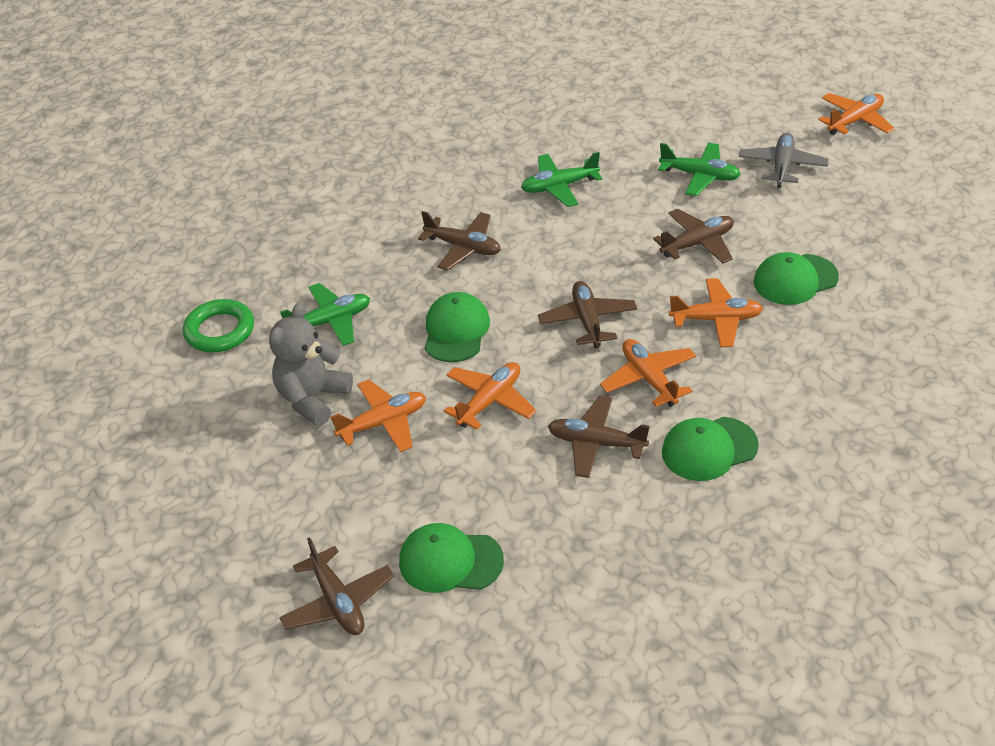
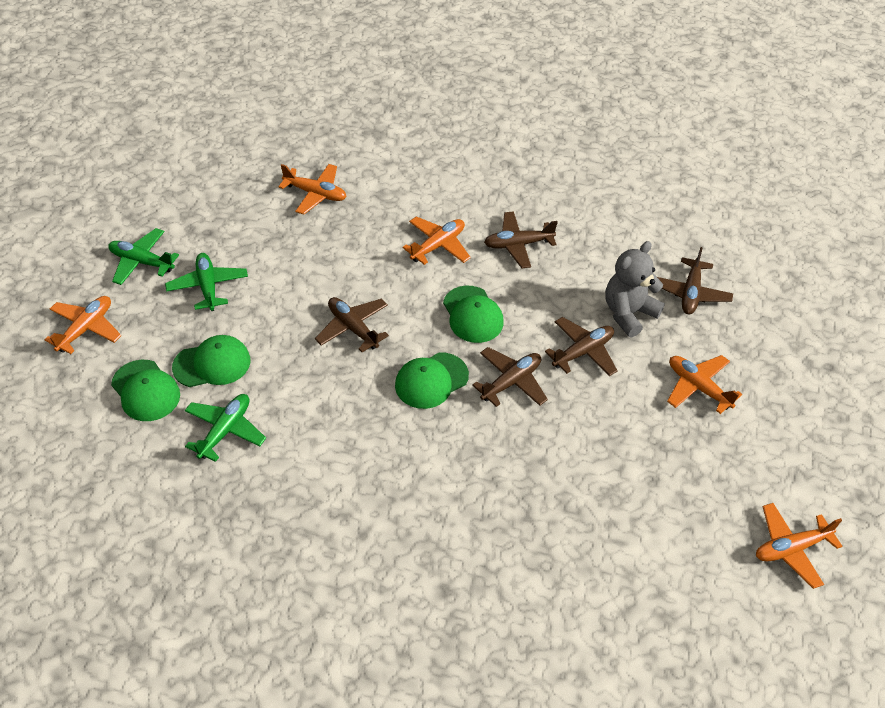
green ring: [183,299,254,352] = 1 -> none = 0
grey plane: [739,132,829,188] = 1 -> none = 0

